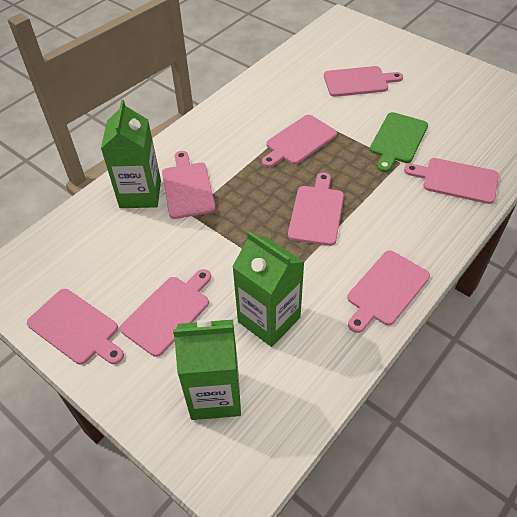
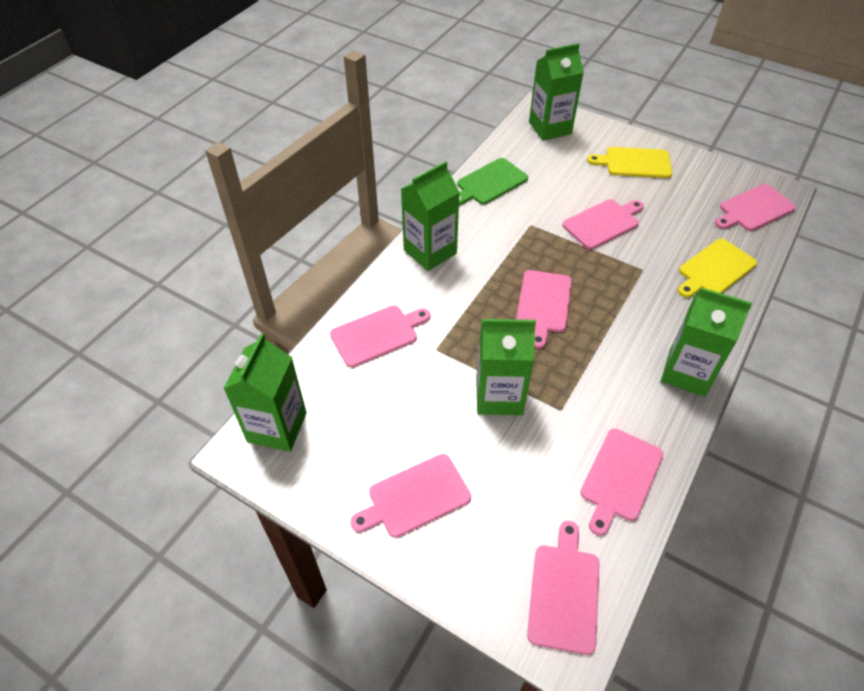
green carton: [101,100,161,208] [173,319,241,420] [232,231,304,347] = 3 -> [224,333,307,452] [401,161,460,271] [476,319,536,415] [529,43,584,141] [661,287,752,396] = 5
pink cutting board: [27,289,124,365] [120,269,211,357] [162,151,215,219] [262,115,337,167] [288,172,344,246] [324,66,403,97] [347,250,430,333] [404,158,499,204] = 8 -> [330,305,430,367] [350,454,471,538] [516,270,572,349] [527,521,600,655] [563,199,644,249] [580,428,663,536] [715,184,796,231] = 7
yellow cutting board: none = 0 -> [587,147,672,178] [678,239,757,298] = 2

